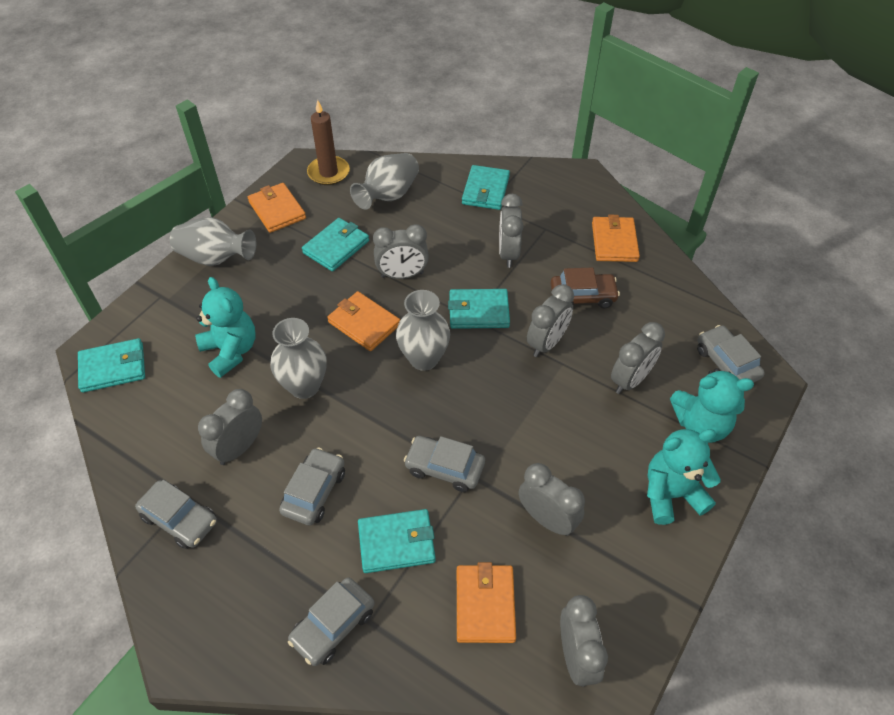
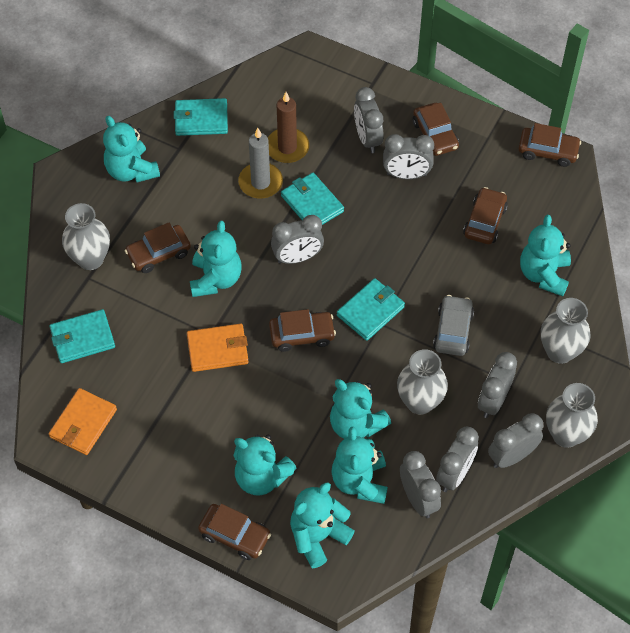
brown car: [550,267,620,309] = 1 -> [124,222,191,273] [198,504,271,560] [269,309,336,352] [413,103,459,156] [463,187,508,244] [519,123,581,167] = 6
grey candle: none = 0 -> [238,128,283,199] = 1
grey car: [135,480,217,549] [279,447,345,525] [288,577,375,666] [404,436,485,492] [697,325,765,382] = 5 -> [433,295,474,356] = 1
orange wallet: [248,183,306,233] [327,291,400,351] [457,562,516,643] [592,215,640,262] = 4 -> [49,388,117,455] [187,324,249,372] = 2
turquoise teddy bear: [195,277,255,378] [647,429,721,525] [670,368,754,443] = 3 -> [103,116,160,182] [190,221,242,297] [233,435,297,496] [290,483,354,568] [330,379,391,439] [331,427,388,504] [520,215,571,296] = 7
turquoise wallet: [78,338,145,393] [302,218,369,271] [358,509,436,573] [448,289,510,329] [462,165,510,210] = 5 -> [49,309,115,363] [174,98,228,136] [281,173,344,225] [337,278,405,341] = 4

